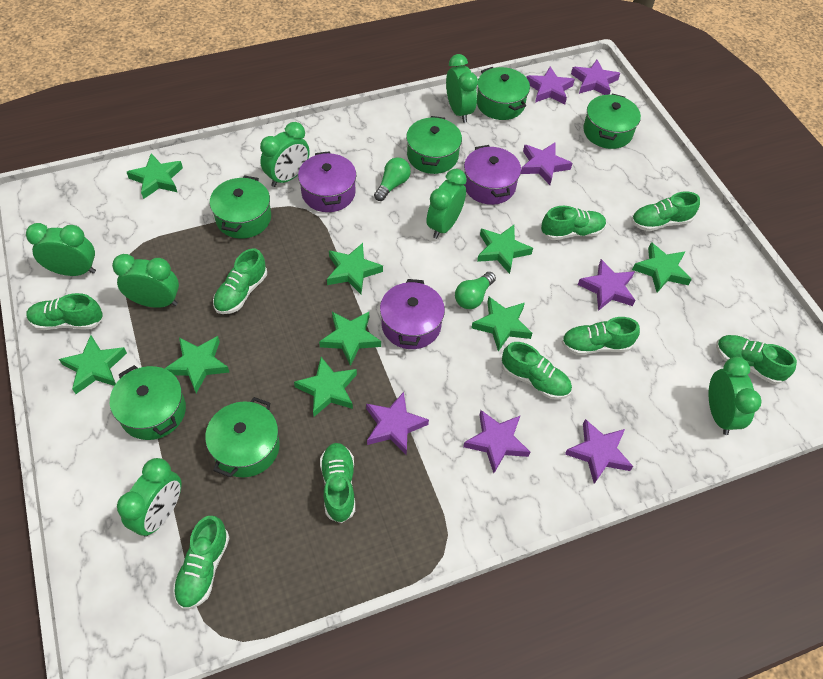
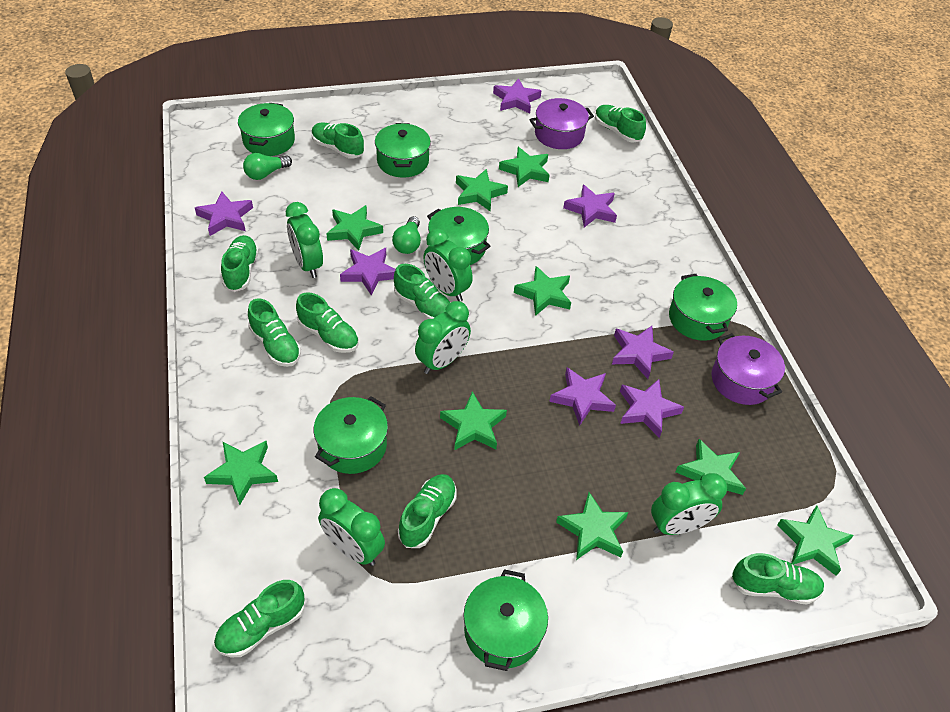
green clock: [26,223,96,276] [112,254,179,308] [117,458,182,537] [260,122,310,187] [426,169,467,239] [446,54,478,123] [709,357,762,435] = 7 -> [286,202,323,278] [318,488,385,566] [415,301,471,374] [424,229,473,301] [651,473,727,535] = 5
purple pot: [298,151,356,212] [380,279,445,349] [464,145,521,205] = 3 -> [529,98,594,149] [711,333,785,405] = 2

